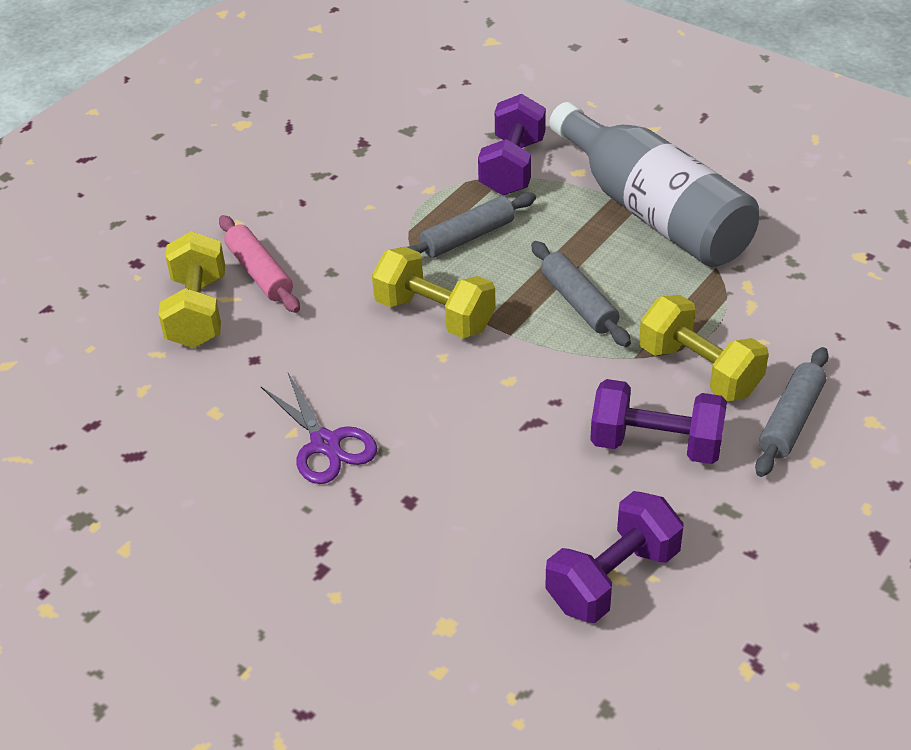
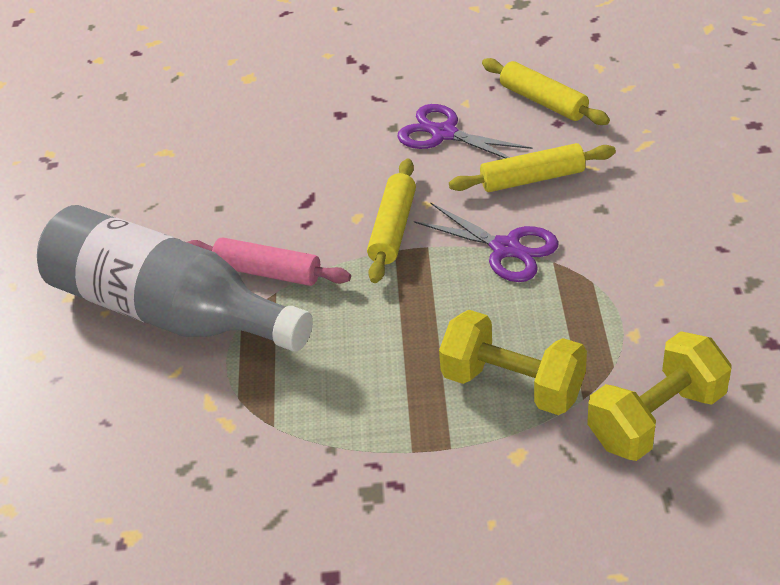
grey rolling pin: [407,192,536,258] [531,241,631,347] [755,347,829,477] = 3 -> none = 0
purple dumbbell: [478,94,546,196] [545,491,683,623] [590,379,727,464] = 3 -> none = 0
purple scissors: [261,373,377,484] = 1 -> [397,104,532,158] [414,202,559,282] = 2
yellow dumbbell: [158,231,225,348] [372,247,496,339] [639,295,769,401] = 3 -> [439,310,587,415] [587,331,732,461] = 2
yellow rolling pin: none = 0 -> [367,159,416,283] [449,143,616,192] [482,58,610,125] = 3

